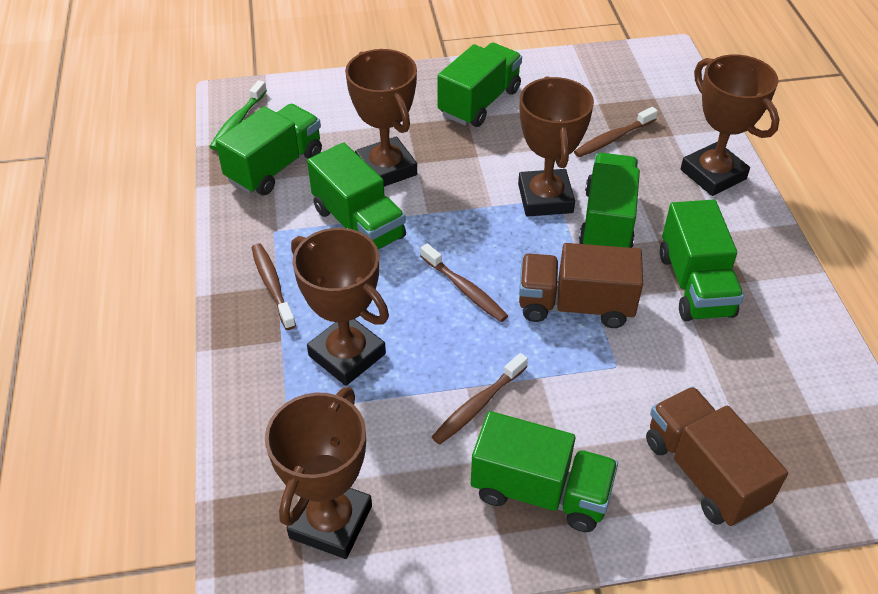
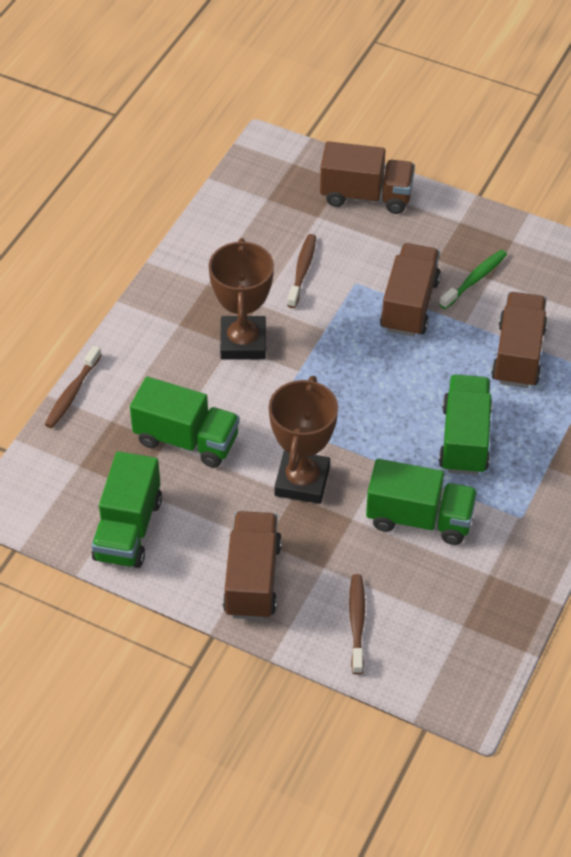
brown toothbrush: [252,244,296,330] [420,243,508,322] [432,353,528,445] [574,107,658,157] = 4 -> [45,346,101,428] [287,234,316,308] [349,574,365,674] = 3
brown trophy: [265,387,372,559] [291,228,389,386] [345,49,417,187] [518,76,594,217] [681,54,779,196] = 5 -> [208,238,274,360] [269,376,338,504] = 2
brown truck: [519,243,643,328] [646,387,788,527] = 2 -> [223,511,282,620] [320,141,415,214] [380,243,441,337] [491,292,547,388] = 4
green truck: [215,104,322,195] [307,143,406,250] [437,43,522,127] [471,411,618,532] [579,153,640,248] [660,200,744,321] = 6 -> [91,451,162,568] [130,377,240,468] [366,459,477,545] [439,375,492,475] = 4

